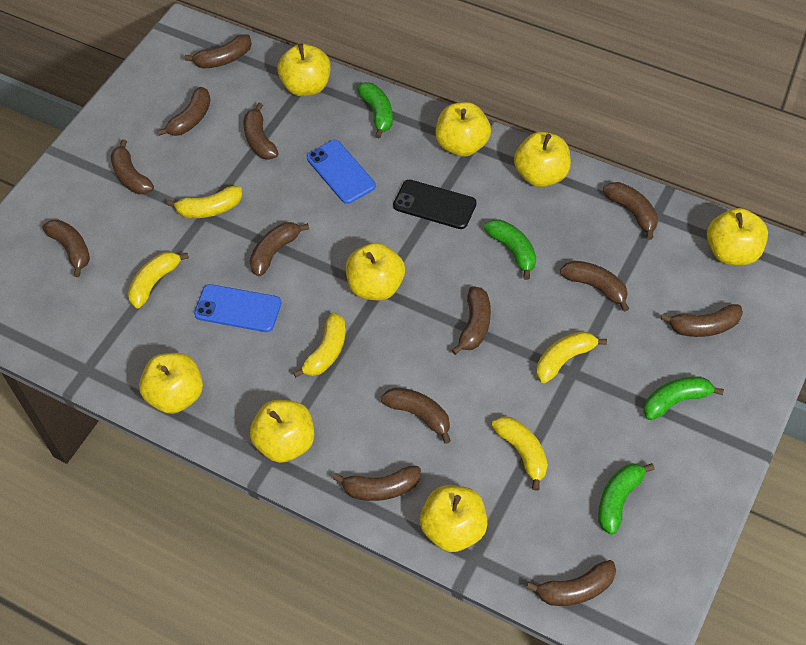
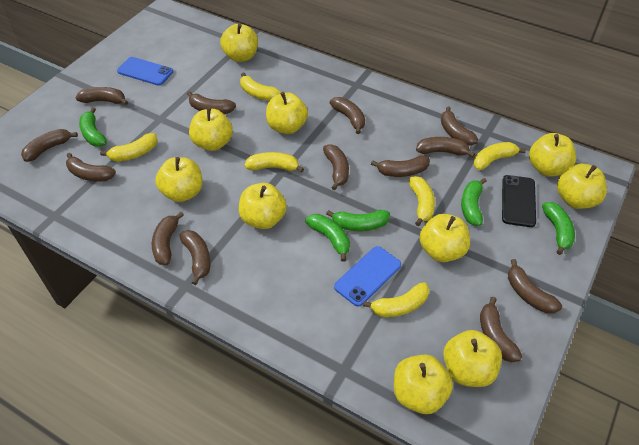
green banana: [357,82,393,138] [484,219,536,280] [598,463,655,535] [643,376,724,420] = 4 -> [79,107,107,147] [305,214,350,262] [326,210,390,231] [461,178,487,226] [542,202,575,255] = 5
yellow apple: [139,353,203,414] [250,400,314,463] [277,44,331,96] [346,243,405,300] [420,485,487,552] [435,102,491,157] [514,132,571,187] [707,208,768,265] = 8 -> [155,157,203,202] [189,107,233,151] [220,24,258,62] [239,183,287,229] [266,92,308,134] [394,355,453,414] [419,214,470,262] [443,330,502,387] [529,133,576,177] [557,163,607,209] = 10
yellow banana: [128,252,189,308] [167,186,242,218] [293,313,346,378] [492,417,548,491] [536,331,607,383] = 5 -> [100,133,158,162] [240,72,281,101] [244,152,304,173] [363,283,430,317] [409,176,435,226] [474,142,526,170] = 6

